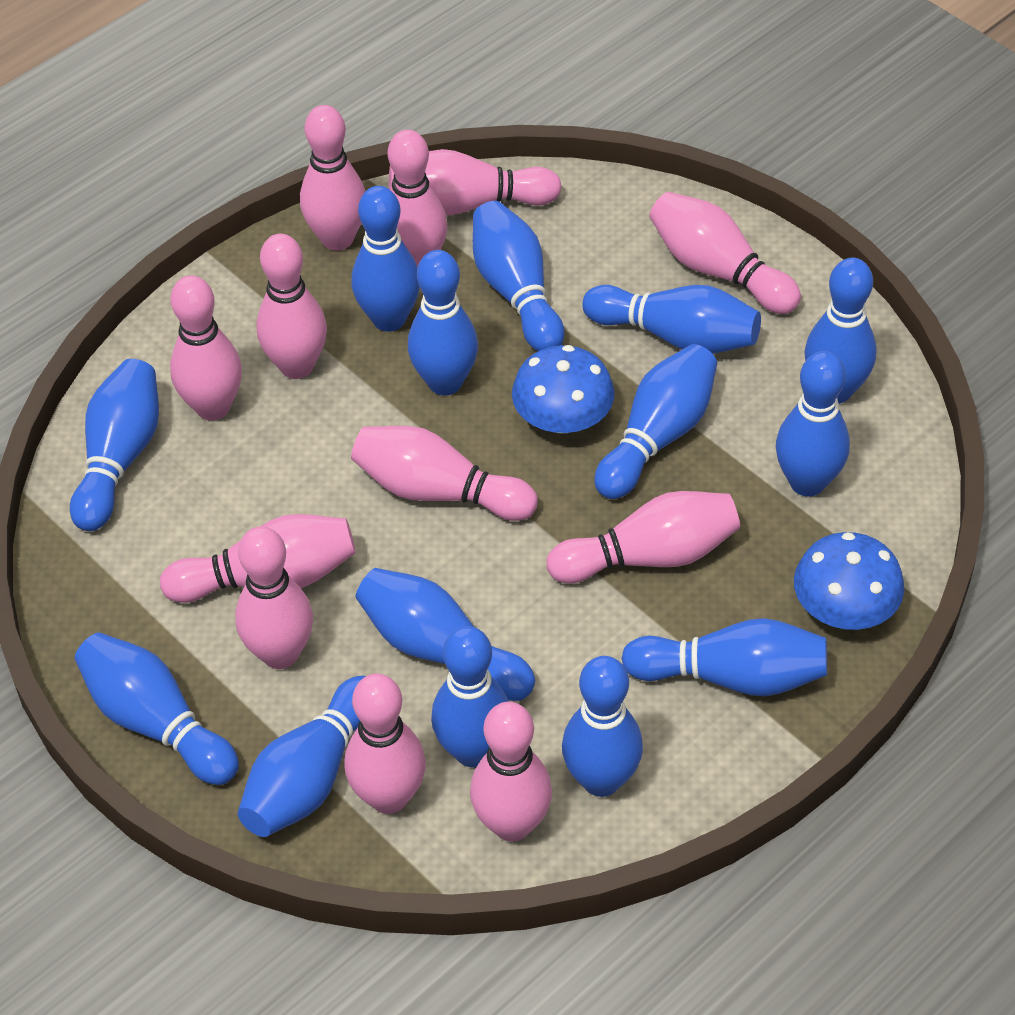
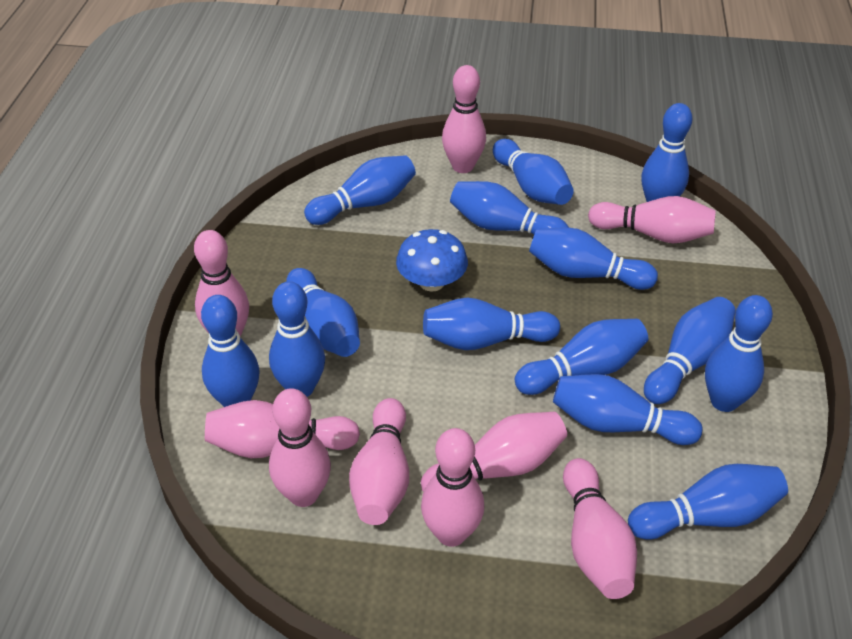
blue mushroom: [512,345,614,434] [794,532,904,630] = 2 -> [396,229,468,292] = 1
pink bowling pin: [160,514,356,603] [170,275,242,421] [235,526,313,669] [256,234,327,379] [300,105,365,251] [344,674,426,814] [351,426,538,521] [387,130,447,267] [389,149,561,215] [470,702,552,842] [547,491,740,583] [649,192,801,314] = 12 -> [194,230,249,337] [205,400,360,458] [269,388,331,507] [349,398,409,525] [421,412,567,492] [421,428,484,547] [442,65,486,173] [563,458,637,599] [588,196,716,243] = 9

